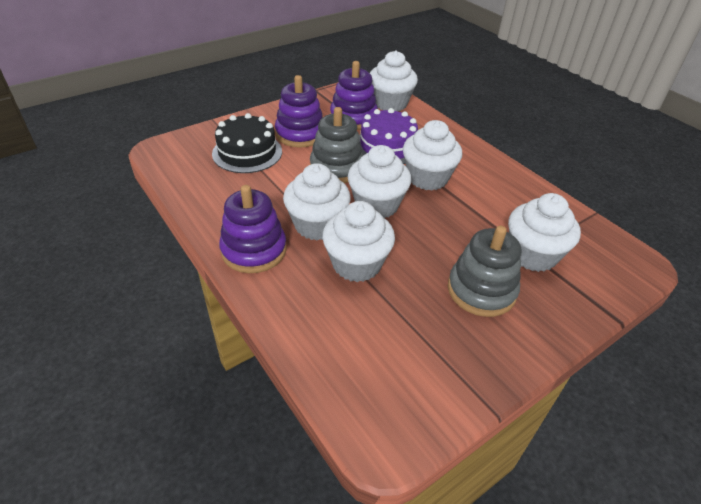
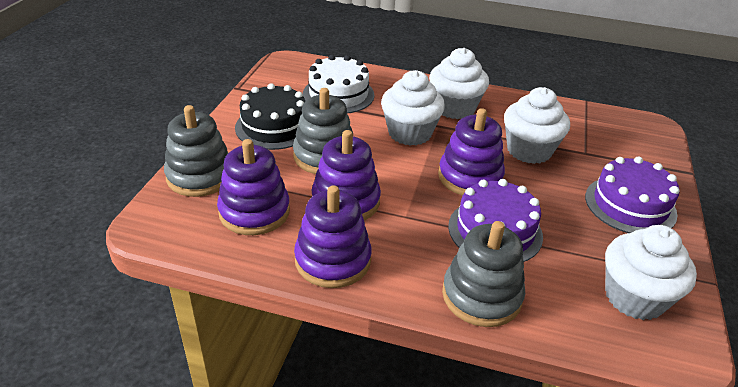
grey stacking toy: [310,107,363,183] [448,226,521,317] = 2 -> [164,105,228,197] [293,88,353,174] [442,221,525,327] = 3
purple cake: [359,108,418,164] = 1 -> [448,179,543,262] [585,156,680,233] = 2
purple stacking toy: [219,185,286,273] [275,75,323,148] [330,61,378,130] = 3 -> [217,139,290,235] [294,186,372,288] [312,130,381,220] [438,108,505,196] = 4
white cake: none = 0 -> [303,55,374,113] = 1
white cupcake: [283,163,351,240] [322,201,395,282] [348,145,411,218] [370,50,418,111] [403,120,462,191] [508,193,581,272] = 6 -> [381,70,445,146] [429,48,489,119] [504,87,570,164] [605,225,697,320] = 4

